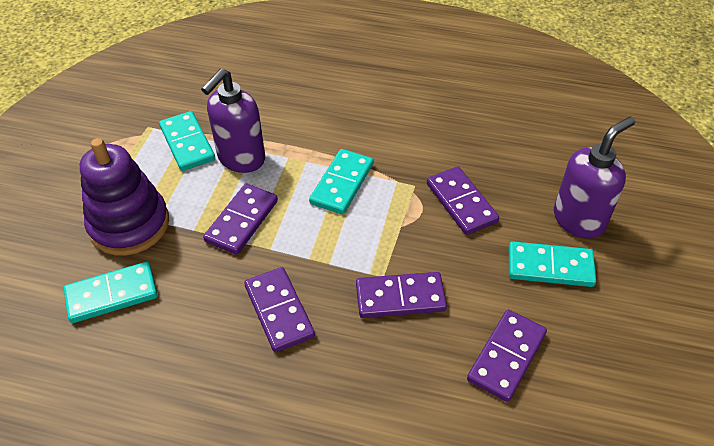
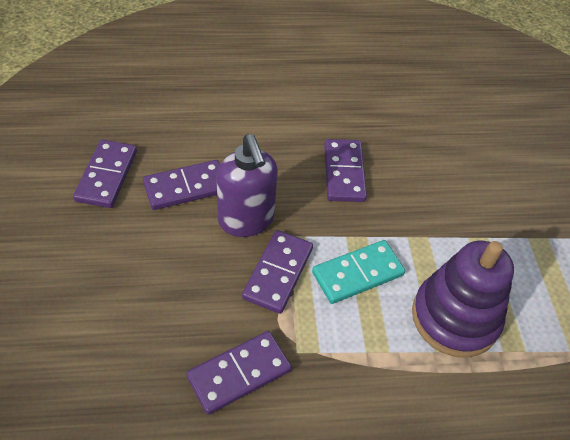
purple soap dispenser: [201,69,265,173] [554,117,635,239] = 2 -> [216,134,278,237] = 1
turquoise domino: [64,262,158,323] [159,111,215,171] [309,149,373,215] [509,241,596,287] = 4 -> [312,240,405,304] = 1

